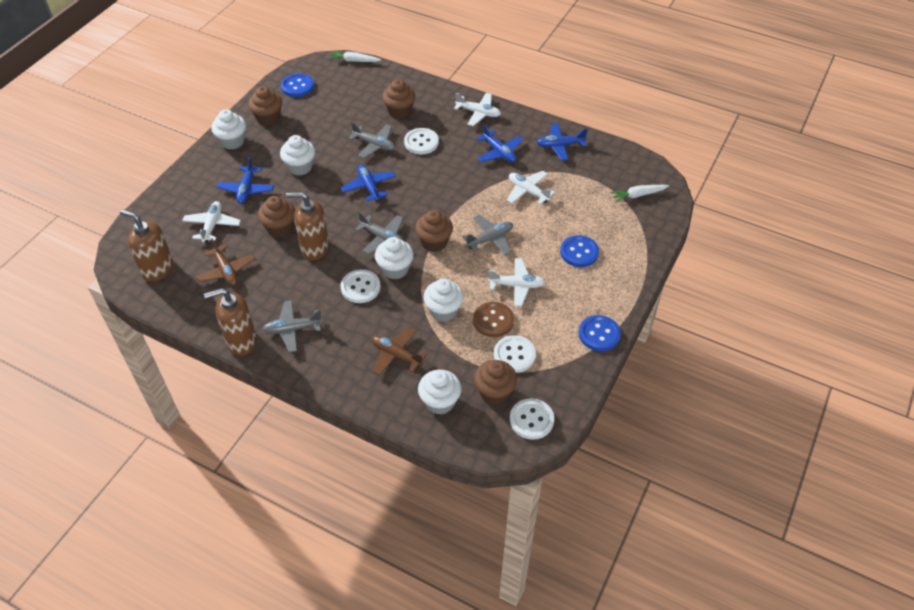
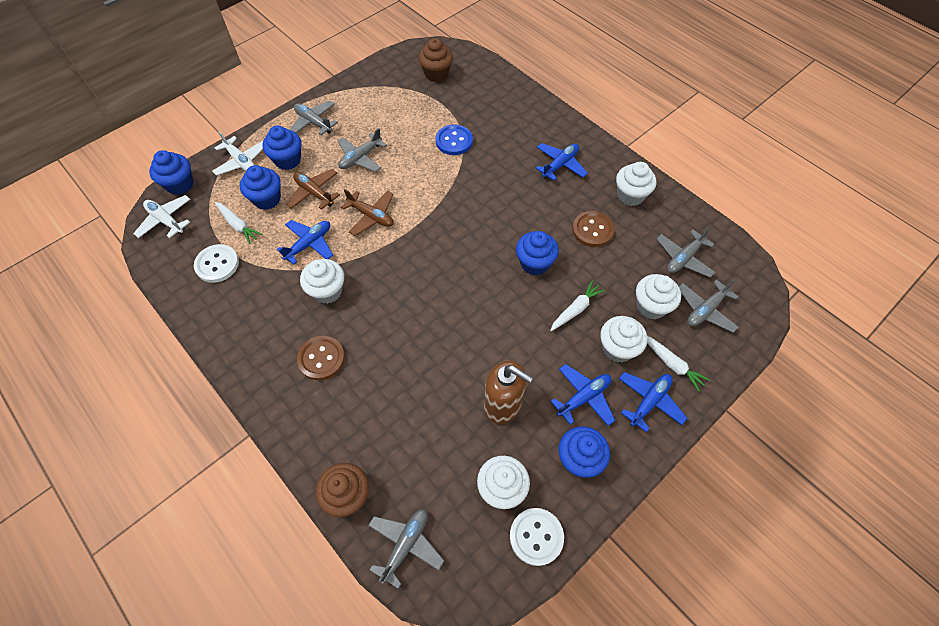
blue button: [281,73,314,97] [560,235,599,267] [579,315,621,351] = 3 -> [435,124,473,155] = 1
blue cupcake: none = 0 -> [149,150,193,195] [240,165,281,210] [262,126,301,170] [516,231,559,275] [558,426,610,478] = 5
brown button: [473,302,514,337] = 1 -> [297,336,345,380] [572,211,614,247] = 2
brown cupcake: [249,86,282,126] [258,196,295,238] [382,79,415,119] [415,210,453,252] [474,360,517,405] = 5 -> [316,463,369,517] [418,38,453,82] = 2
brown soap dispenser: [120,209,173,282] [204,288,257,356] [286,192,329,260] = 3 -> [484,360,533,424] = 1
grey plane: [262,300,323,352] [348,122,395,159] [355,212,404,254] [462,215,513,255] = 4 -> [290,101,338,135] [338,128,387,172] [368,509,444,589] [656,227,716,278] [679,279,739,333] = 5
white button: [341,269,381,303] [404,128,439,154] [494,335,536,373] [510,398,554,440] = 4 -> [194,244,239,283] [510,508,564,566] = 2
white carrot: [328,51,381,62] [610,185,669,202] = 2 -> [215,202,262,244] [550,280,605,331] [647,336,710,392] = 3
white plane: [182,201,241,243] [454,93,501,126] [488,258,545,306] [507,171,555,205] = 4 -> [133,195,190,238] [212,131,263,176] = 2

